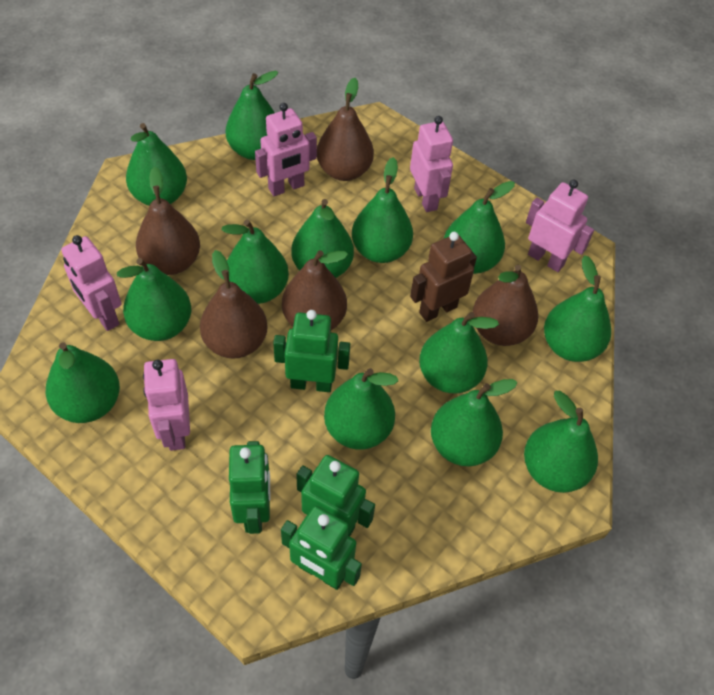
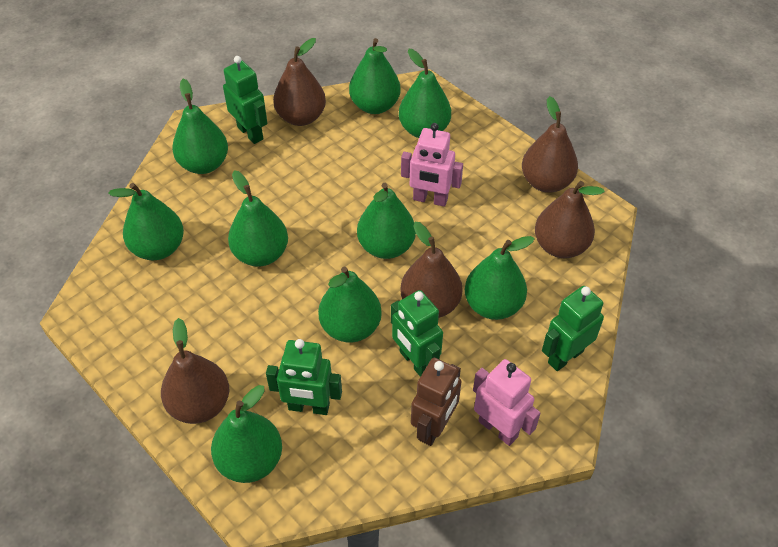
green pear: [46,342,120,423] [117,258,191,341] [126,123,187,206] [221,220,289,304] [226,71,278,160] [291,199,354,278] [324,368,398,450] [352,157,413,263] [419,312,499,394] [431,379,517,466] [444,181,515,274] [524,391,598,493] [544,255,611,362] = 13 -> [108,183,184,260] [172,78,228,174] [211,385,282,483] [228,170,288,267] [318,267,382,343] [349,38,401,114] [357,183,416,259] [399,49,451,138] [465,236,535,320] = 9
pink robot: [61,235,122,331] [143,359,190,451] [255,103,317,196] [410,116,453,212] [526,180,594,272] = 5 -> [401,123,463,207] [473,359,540,446] = 2

